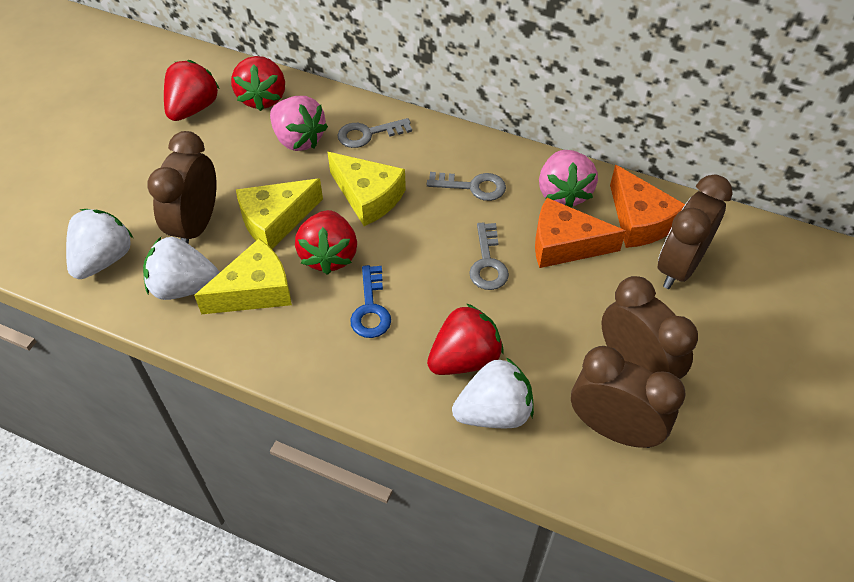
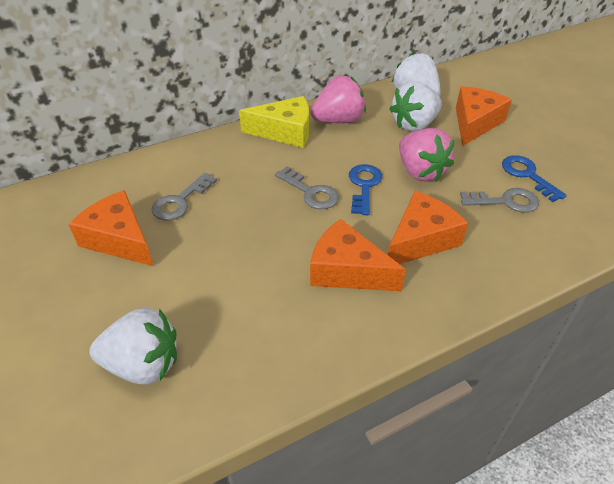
blue key: [350,265,391,338] = 1 -> [349,164,382,215] [502,155,567,202] = 2
brown clock: [147,131,216,244] [571,346,686,448] [601,276,698,379] [658,174,733,289] = 4 -> none = 0
orange cheese: [535,198,626,268] [610,165,685,248] = 2 -> [69,190,153,266] [310,219,406,291] [388,191,468,264] [456,86,512,146] = 4
red strawberry: [164,60,219,121] [231,56,285,111] [295,210,357,275] [427,304,504,375] = 4 -> none = 0
yellow cheese: [194,239,292,314] [236,179,323,249] [328,152,406,226] = 3 -> [239,96,309,148] = 1

